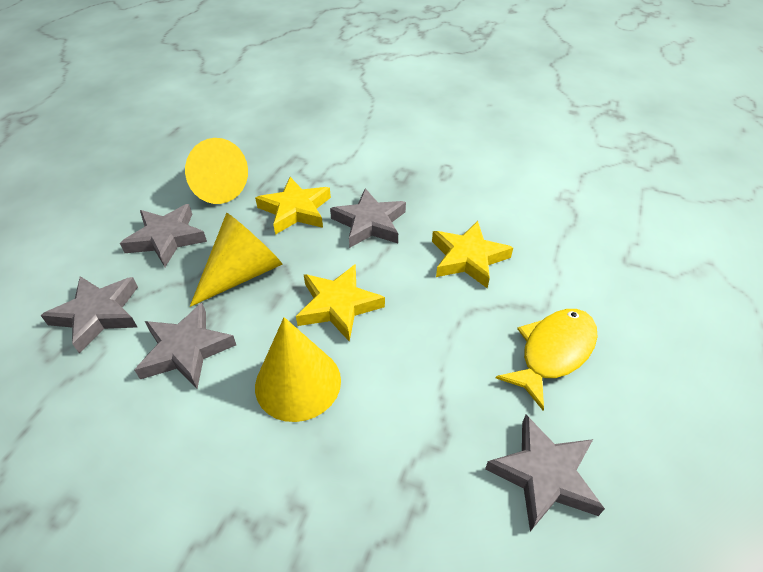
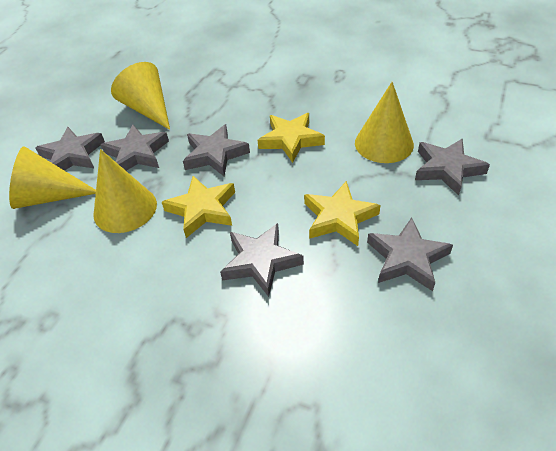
grey star: [41,276,138,354] [120,204,207,267] [135,303,236,389] [330,188,406,248] [485,415,605,531] = 5 -> [35,127,105,171] [101,125,169,171] [183,124,250,176] [220,223,304,297] [367,217,453,291] [415,138,490,196] = 6
yellow cone: [185,138,248,204] [190,213,283,307] [255,317,341,422] = 3 -> [9,146,96,209] [93,149,157,233] [111,62,170,130] [355,82,414,163] = 4
yellow fish: [496,309,598,411] = 1 -> none = 0

